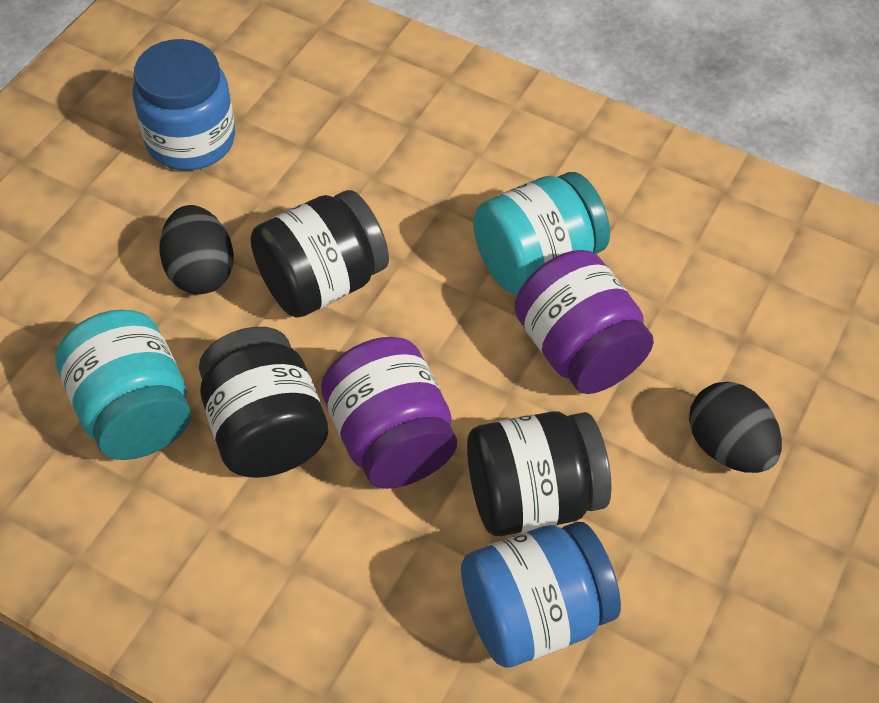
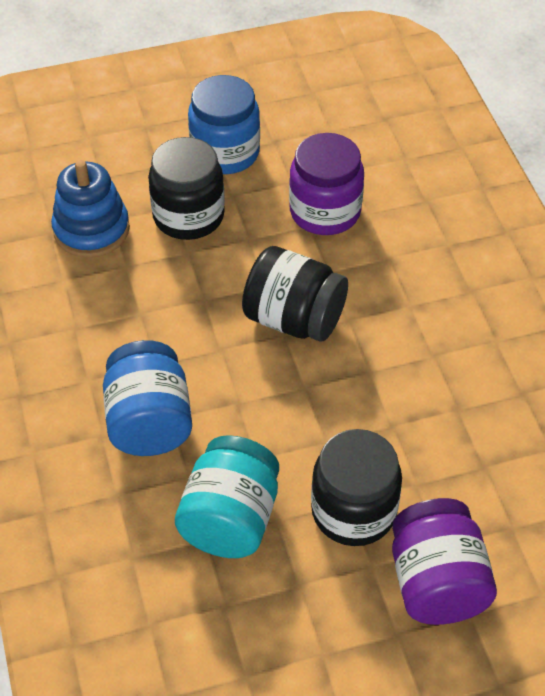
black egg: [160,205,234,294] [689,382,782,473] = 2 -> none = 0
blue stacking toy: none = 0 -> [51,160,130,258] = 1
turquoise jar: [55,310,191,460] [473,172,610,294] = 2 -> [175,435,279,558] = 1

